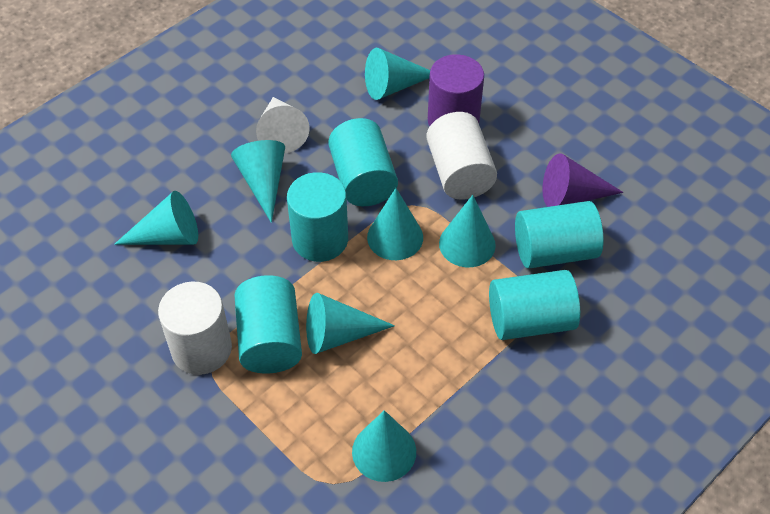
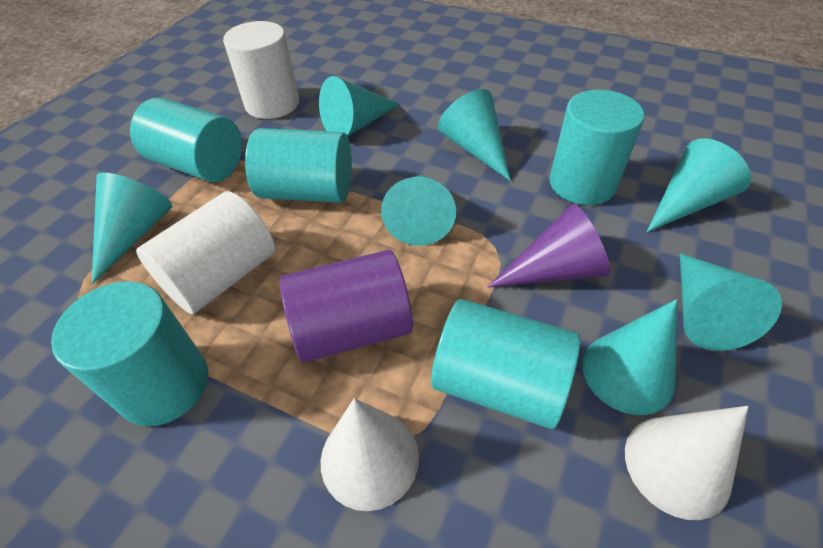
white cone: [256,97,310,154] = 1 -> [321,398,419,511] [625,406,749,520] = 2

